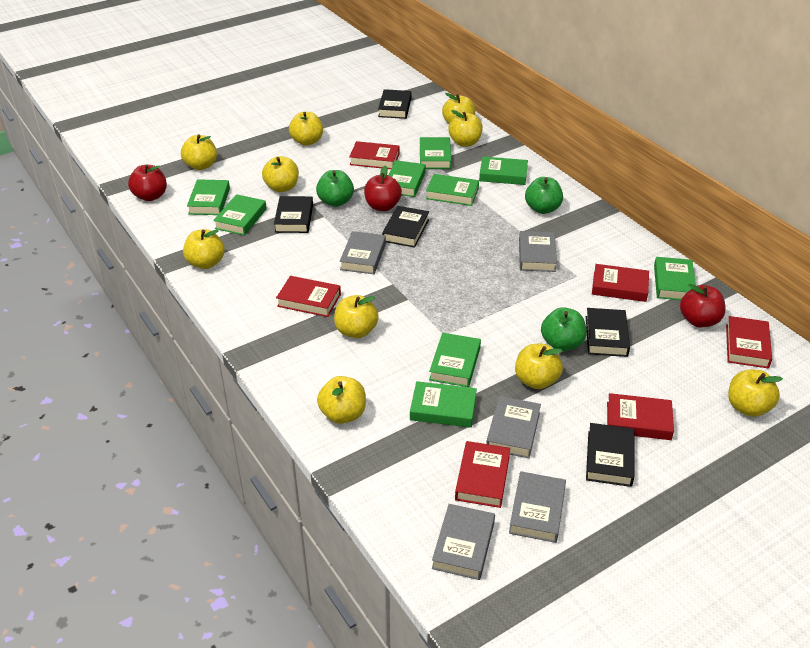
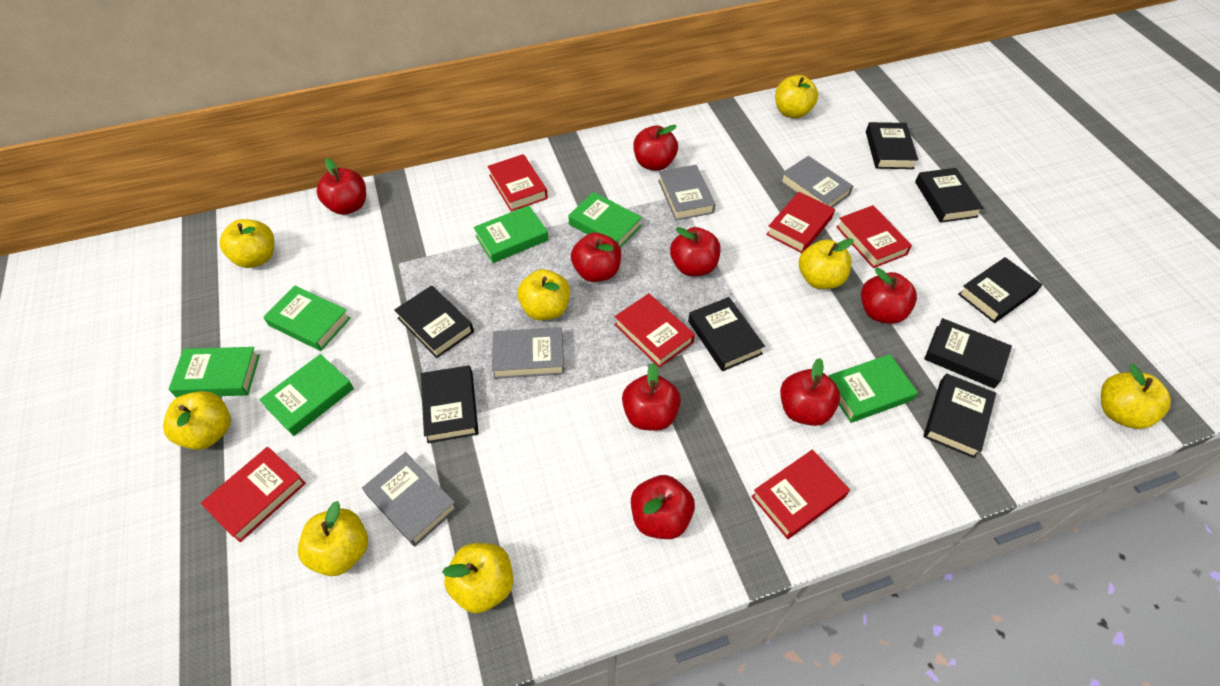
black book: [274,196,313,233] [378,89,411,119] [382,206,429,248] [586,308,630,357] [586,423,635,487] = 5 -> [394,285,474,358] [421,365,478,443] [688,297,765,371] [866,122,918,169] [915,168,983,223] [923,373,996,458] [924,318,1012,389] [958,257,1042,323] = 8
green apple: [316,170,354,207] [525,177,563,214] [541,307,586,351] = 3 -> none = 0
green book: [187,179,230,215] [213,194,267,236] [389,160,426,197] [410,381,477,428] [420,137,452,169] [426,174,479,206] [429,333,481,387] [479,156,528,185] [654,257,696,300] = 9 -> [168,347,260,398] [259,354,354,436] [264,286,351,351] [473,205,548,263] [568,192,642,248] [829,354,918,423] = 6
grey book: [340,231,386,274] [432,504,495,580] [486,396,541,458] [509,471,566,543] [519,231,557,272] = 5 -> [362,452,458,546] [492,327,564,379] [658,165,716,221] [780,156,853,208] = 4
red apple: [128,164,167,201] [364,166,402,211] [680,284,726,327] = 3 -> [317,158,366,215] [571,233,621,282] [622,363,681,431] [631,475,695,539] [633,125,678,171] [670,227,721,276] [780,358,840,426] [861,268,917,324] = 8
yellow apple: [181,135,217,170] [183,229,225,269] [262,156,299,192] [289,112,323,146] [317,376,366,424] [334,295,379,338] [442,93,475,124] [448,110,483,147] [515,344,563,389] [728,370,783,417] = 10 -> [163,391,231,450] [220,219,274,268] [298,501,368,576] [442,543,513,613] [517,269,570,320] [775,75,818,119] [799,238,854,289] [1101,364,1171,429] = 8

